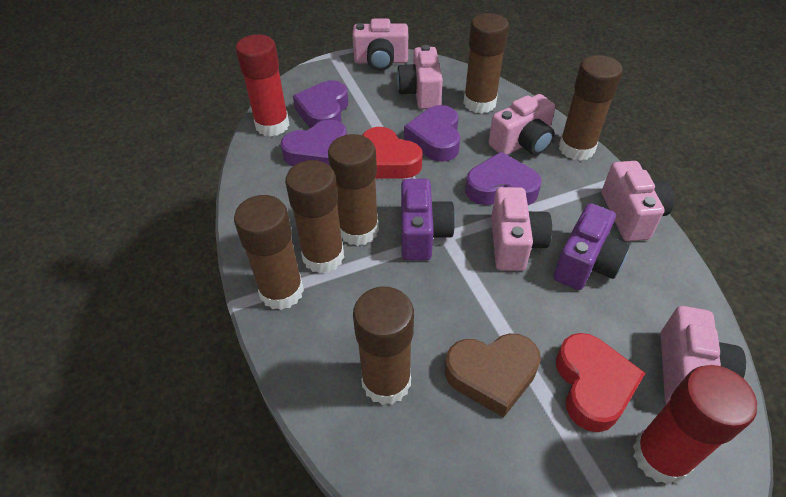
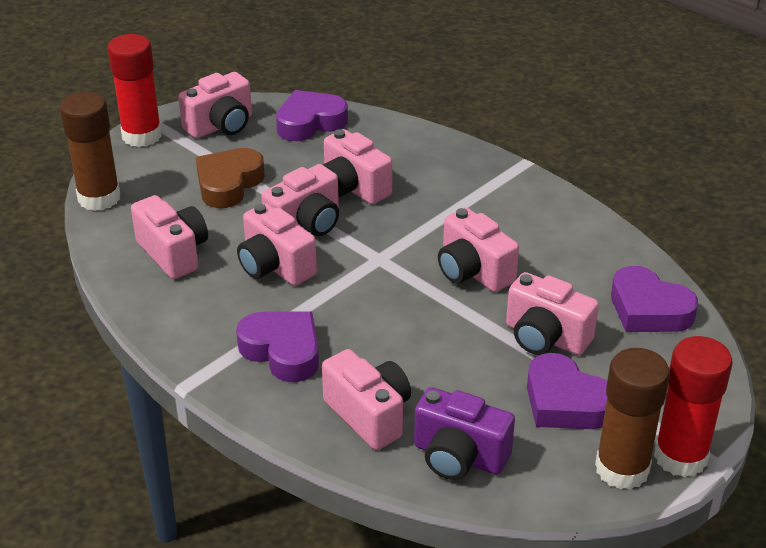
brown glue stick: [234,195,304,310] [285,160,344,274] [328,134,379,246] [353,287,414,405] [463,13,509,114] [559,55,623,161] = 6 -> [60,92,120,211] [595,348,670,490] = 2
pink camera: [352,18,408,71] [397,45,443,109] [489,94,556,155] [491,187,552,271] [602,161,674,241] [660,306,746,404] = 6 -> [131,195,208,279] [178,72,252,138] [237,203,317,286] [261,164,339,236] [322,349,411,450] [323,129,392,204] [438,208,519,292] [506,272,599,355] = 8
purple camera: [401,179,455,261] [554,203,630,290] = 2 -> [414,387,515,480] = 1
red heart: [362,127,423,178] [556,333,645,432] = 2 -> none = 0

